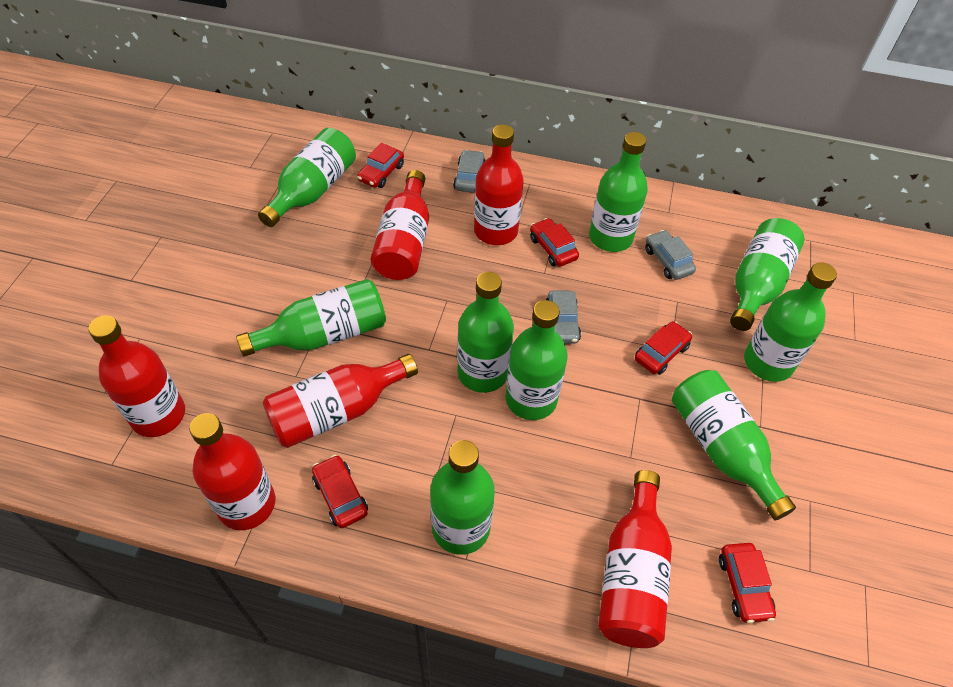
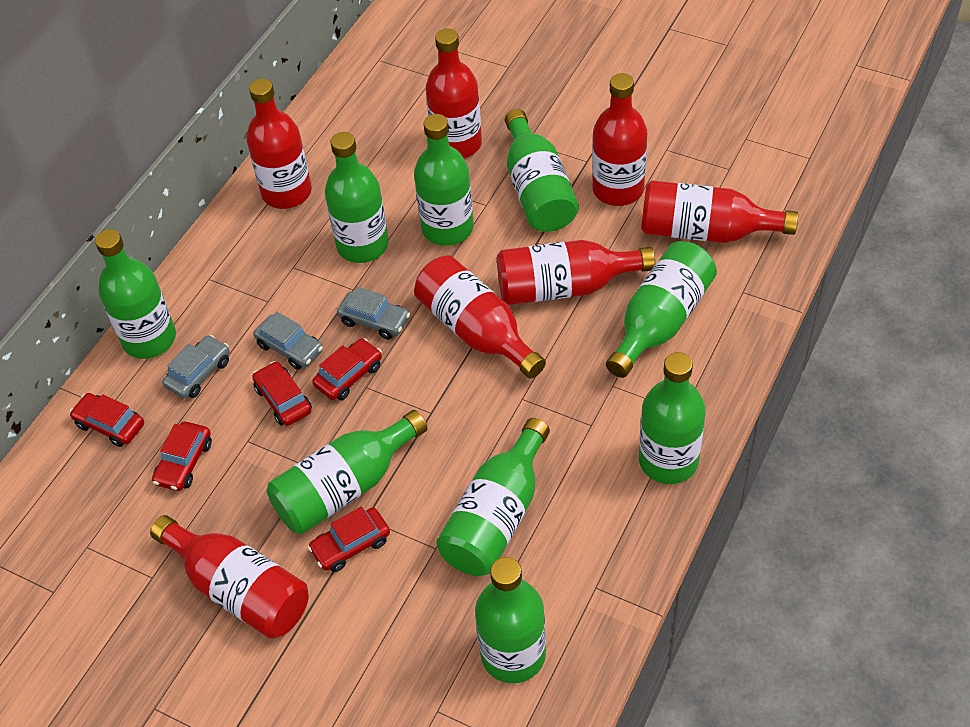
red bottle: [89,315,185,437] [189,413,275,530] [263,354,418,448] [371,170,429,280] [474,124,524,245] [598,470,672,648] = 6 -> [150,515,309,639] [247,79,312,209] [414,255,546,379] [426,28,482,158] [497,240,655,305] [592,73,647,206] [641,181,798,243] = 7

